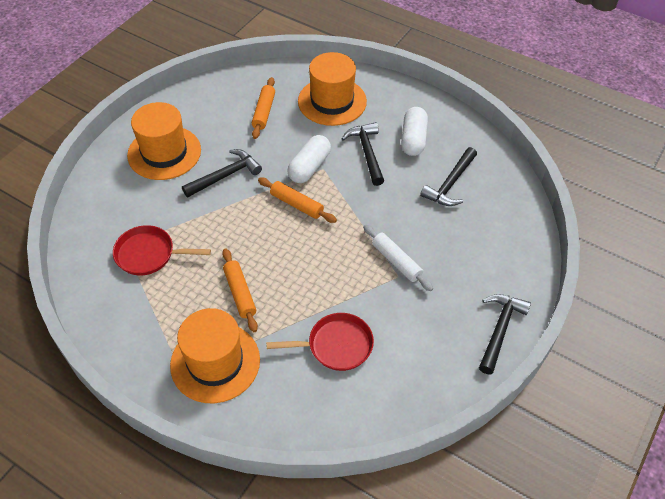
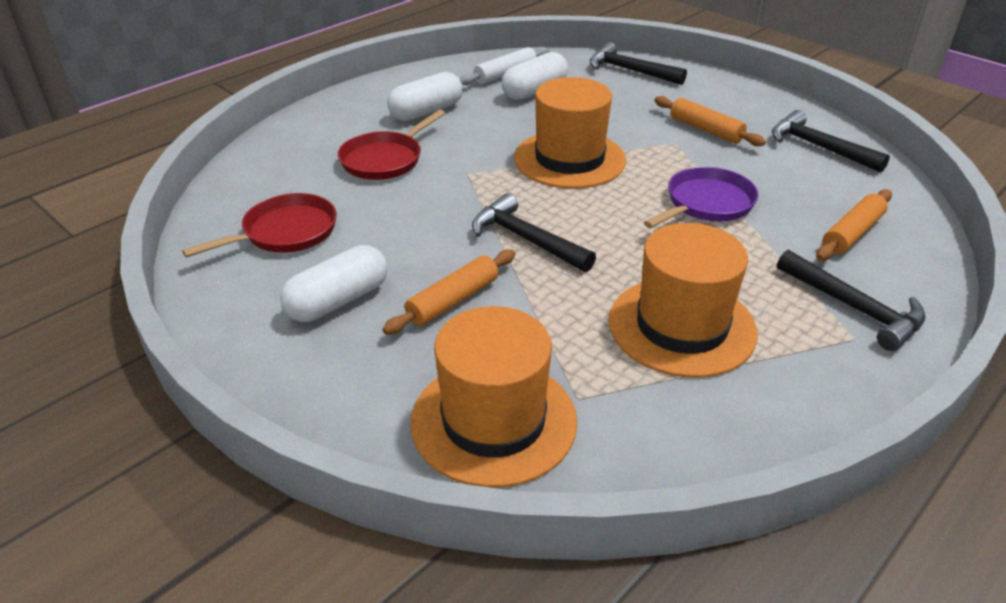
purple pan: none = 0 -> [644,167,758,228] = 1
white capsule: [287,135,331,183] [401,107,428,156] = 2 -> [280,245,388,322] [387,72,463,121] [502,52,568,100] = 3

